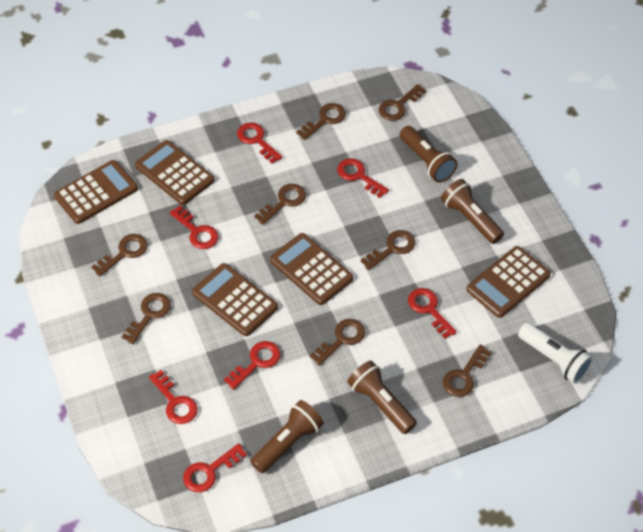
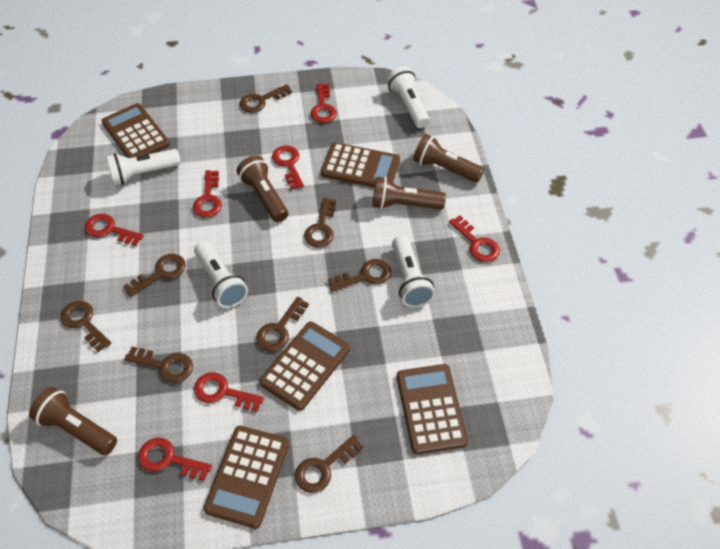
white flashlight: [518,323,593,384] = 1 -> [106,149,181,186] [194,241,248,308] [387,66,430,128] [392,235,435,307] = 4

